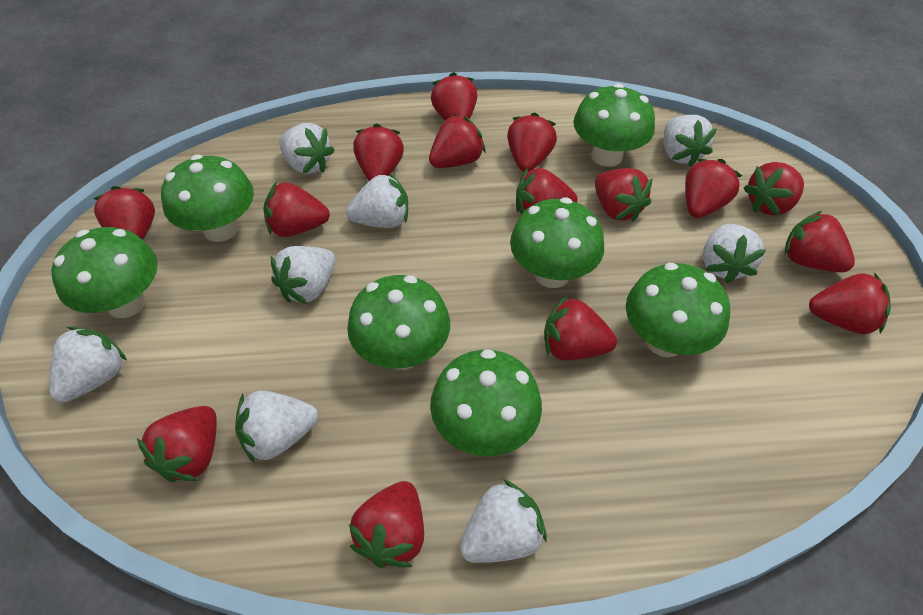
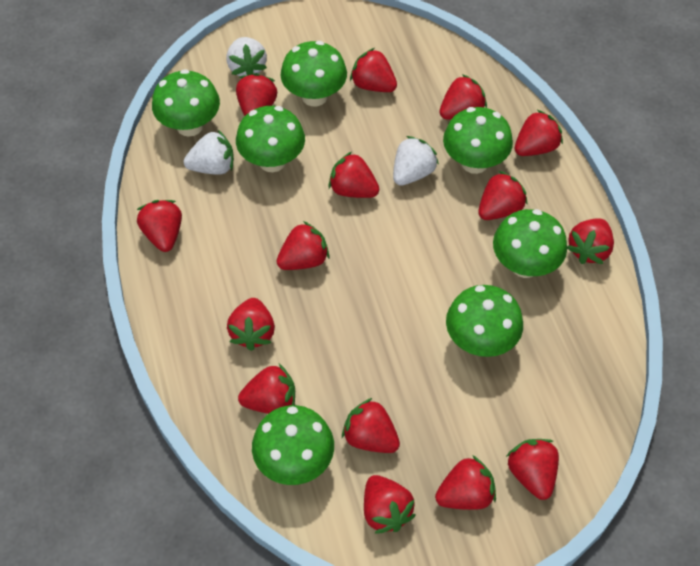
white strawberry: [49,327,127,402] [235,391,318,463] [271,246,336,304] [279,123,334,174] [346,173,408,228] [460,479,547,563] [664,115,717,167] [703,224,766,284] = 8 -> [184,130,234,175] [226,37,267,76] [393,136,439,186] = 3

